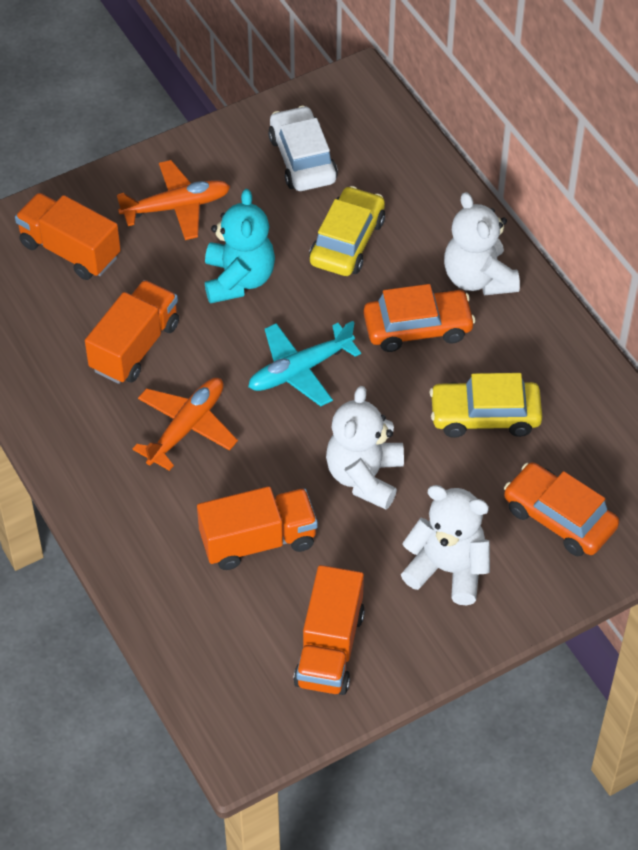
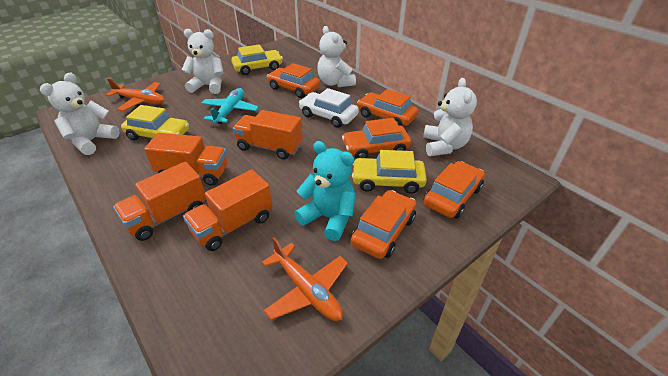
orange car: [364,284,475,352] [504,462,619,556] = 2 -> [267,63,320,98] [342,118,411,159] [351,190,417,259] [357,89,418,126] [424,161,485,219] = 5
white teddy bear: [326,386,404,509] [401,485,490,605] [444,192,520,295] = 3 -> [40,73,120,155] [182,29,224,94] [317,26,356,87] [423,78,477,156] = 4
yellow car: [309,186,385,276] [430,373,542,438] = 2 -> [121,105,189,140] [231,44,283,75] [352,150,427,194] = 3

